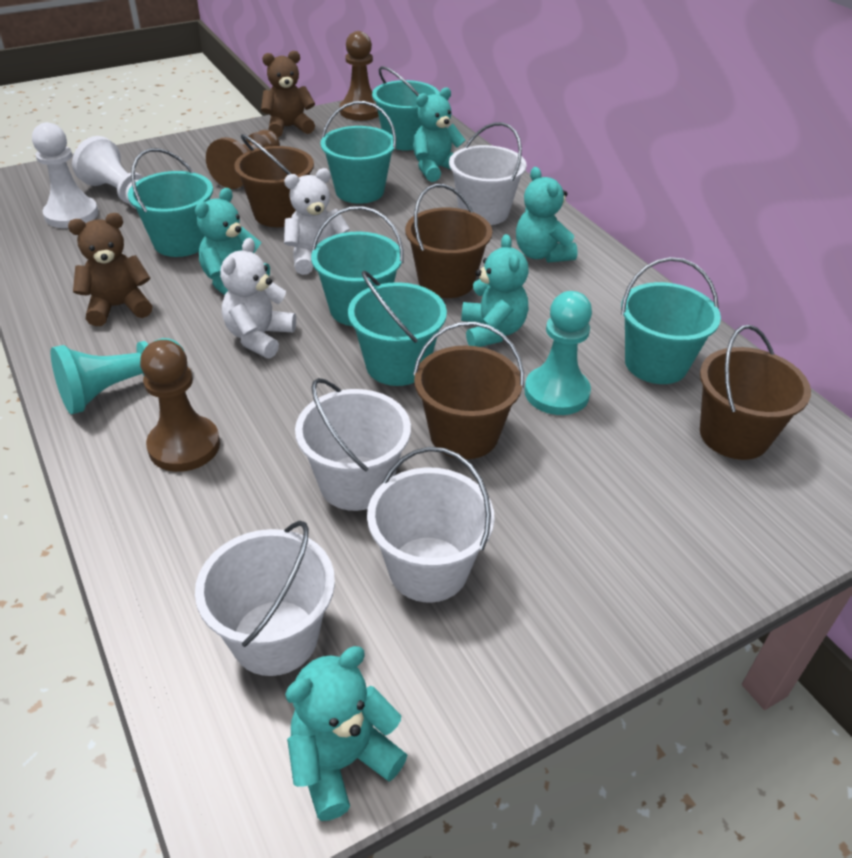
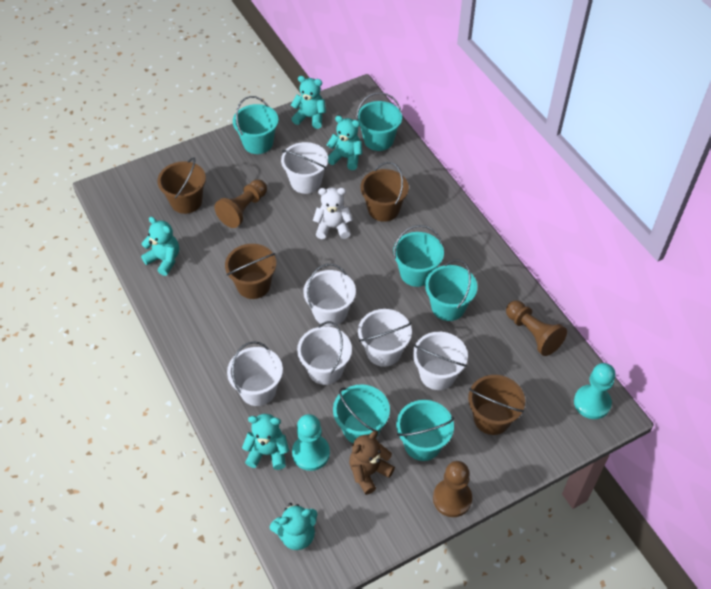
brown teddy bear: [68,213,152,326] [261,51,315,138] = 2 -> [349,431,395,495] = 1
white bucket: [195,520,335,676] [295,378,411,511] [367,447,495,602] [449,122,526,225] = 4 -> [227,341,283,406] [281,142,328,194] [297,321,352,385] [303,264,356,326] [358,309,412,367] [413,332,468,390] = 6
white pawn: [32,122,98,228] [72,136,144,209] = 2 -> none = 0
white teddy bear: [220,238,296,358] [284,168,350,275] = 2 -> [313,188,353,239] = 1

